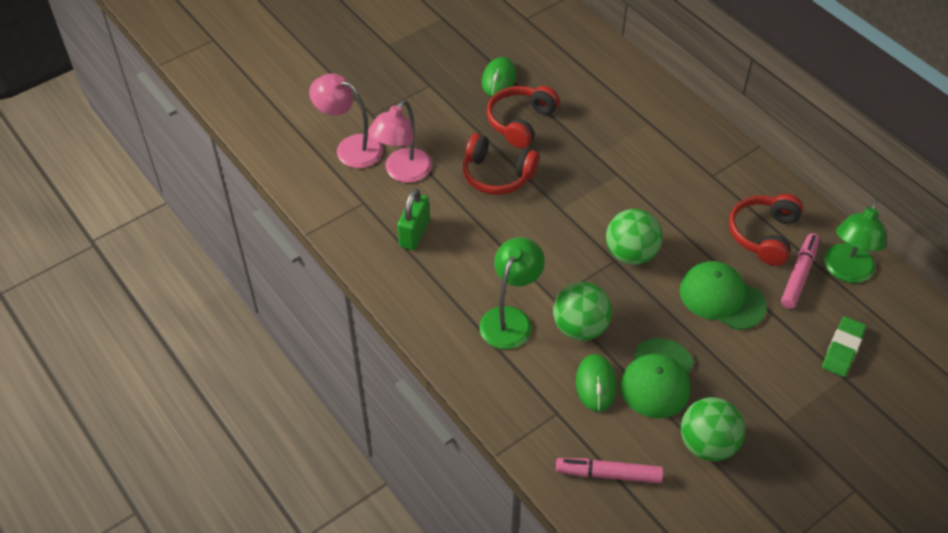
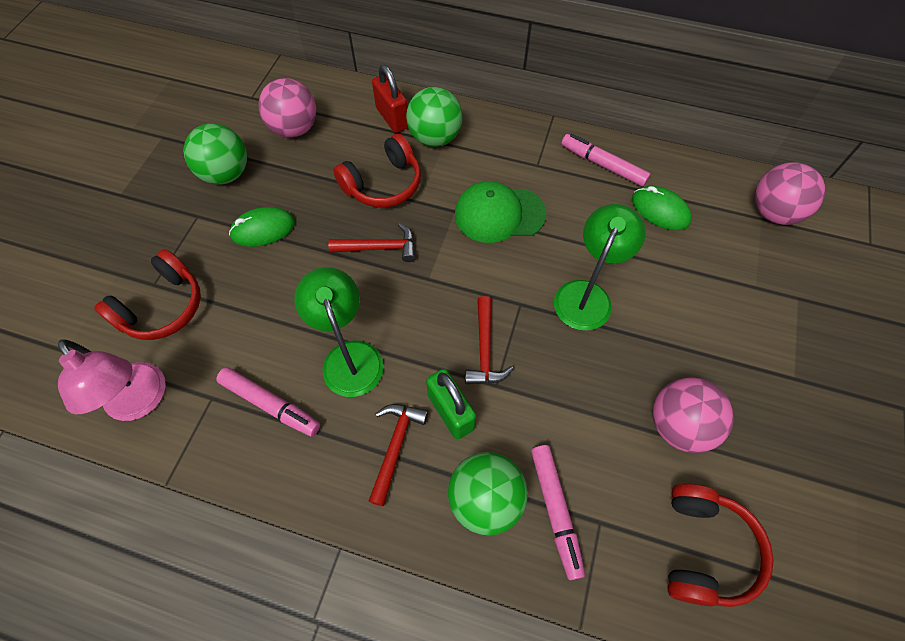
green cap: [620,338,694,418] [679,261,767,330] = 2 -> [455,181,546,243] = 1
green eraser: [822,317,866,377] = 1 -> none = 0
pink ball: none = 0 -> [258,78,316,138] [653,377,734,453] [754,162,826,225] = 3
pink lamp: [309,73,383,168] [368,100,432,183] = 2 -> [58,339,166,421] = 1
pink marker: [556,458,663,483] [781,233,820,309] = 2 -> [216,367,320,437] [531,445,585,580] [561,134,651,187] = 3
red hammer: none = 0 -> [328,223,415,262] [368,404,428,506] [465,296,514,384] = 3
red padlock: none = 0 -> [372,65,408,133] = 1

